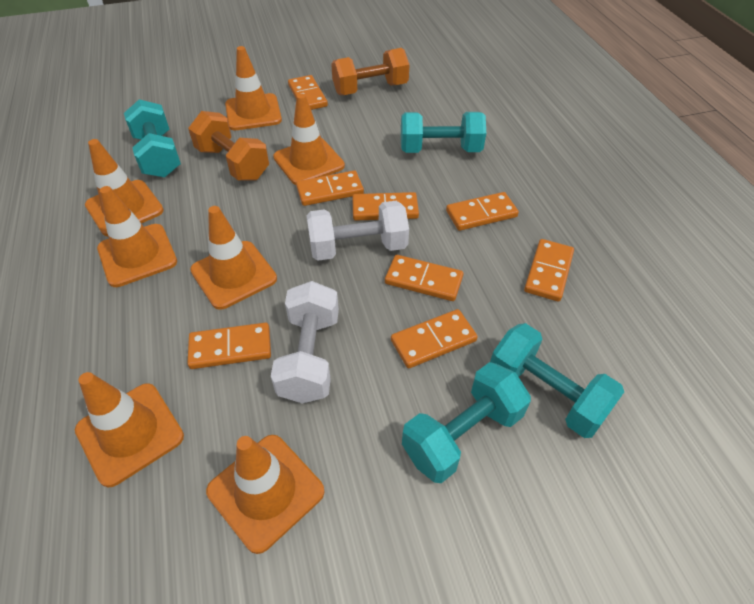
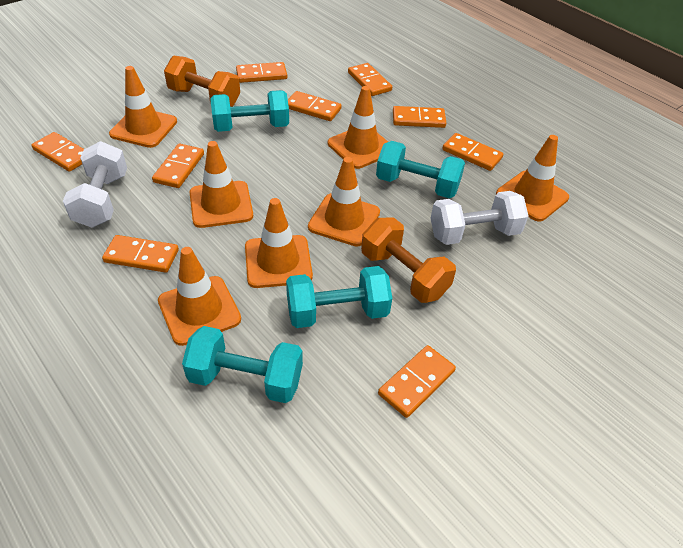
orange domino: [187,323,271,369] [288,75,328,110] [296,171,364,206] [352,192,419,221] [385,255,463,301] [391,309,478,368] [446,192,519,231] [524,239,574,302] = 8 -> [31,132,84,172] [102,235,179,273] [152,144,204,188] [236,62,287,83] [288,91,341,121] [348,63,392,96] [378,345,456,418] [393,106,446,128] [442,133,503,171] = 9

